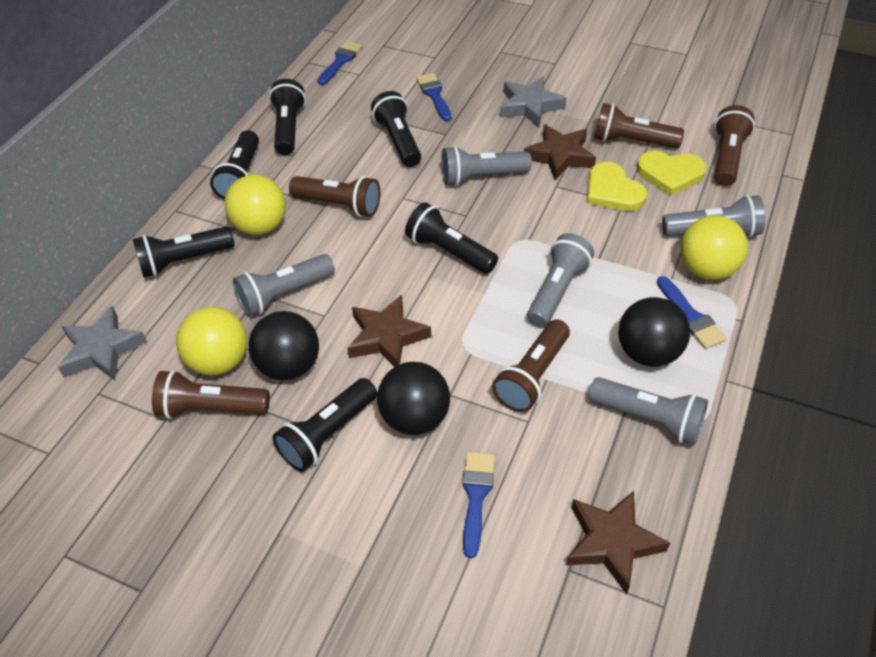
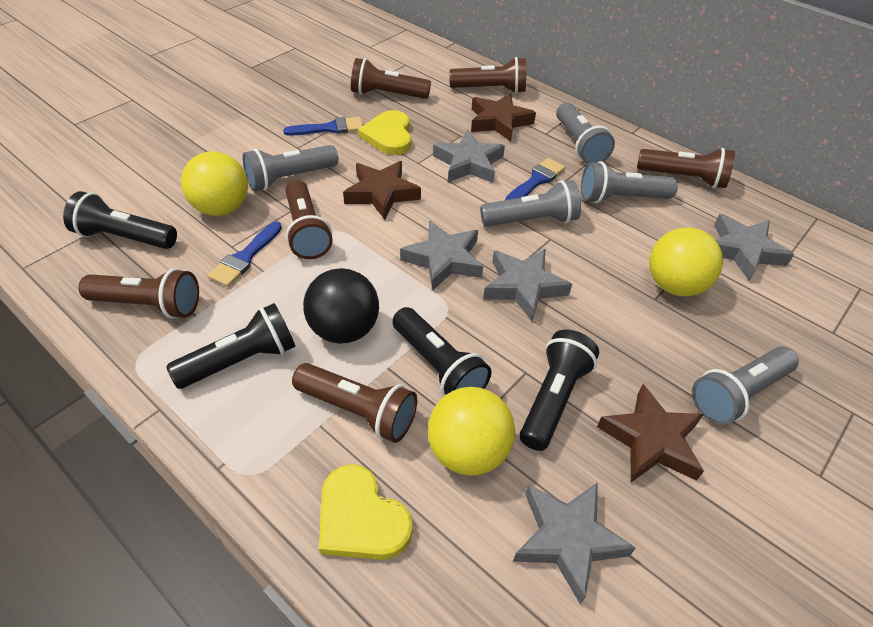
black ball: [248,311,319,380] [377,362,450,435] [618,297,690,367] = 3 -> [303,268,379,344] = 1
black flashlight: [133,226,235,278] [210,130,259,200] [269,79,306,155] [273,378,377,472] [371,91,421,167] [405,202,498,274] = 6 -> [63,191,177,249] [166,303,295,389] [392,307,492,396] [520,330,599,451] = 4
blue brush: [318,41,362,85] [416,73,451,121] [462,452,495,558] [657,276,727,349] = 4 -> [208,222,282,287] [283,117,363,136] [505,158,565,200] = 3
brown flashlight: [152,370,270,419] [289,176,380,217] [492,319,570,412] [594,103,684,148] [714,105,755,186] = 5 -> [79,268,199,319] [285,180,333,259] [292,363,417,443] [351,58,431,99] [449,57,526,93] [637,148,735,188] = 6
grey star: [58,306,147,381] [500,76,566,128] = 2 -> [400,220,483,290] [433,131,505,183] [483,249,572,321] [513,482,636,604] [714,214,794,281] = 5

